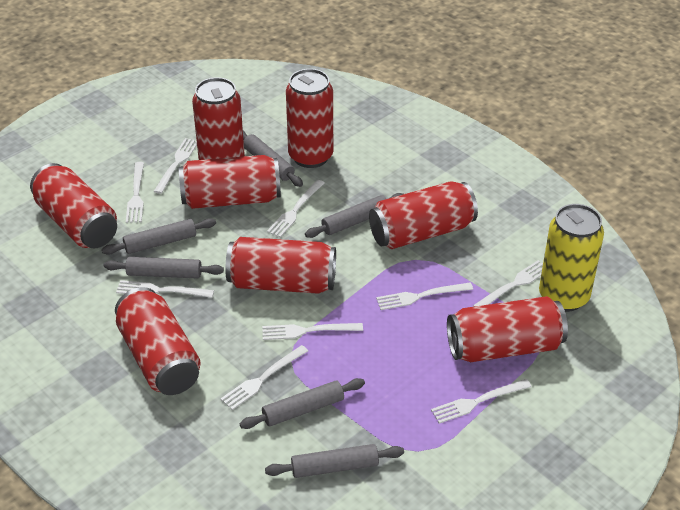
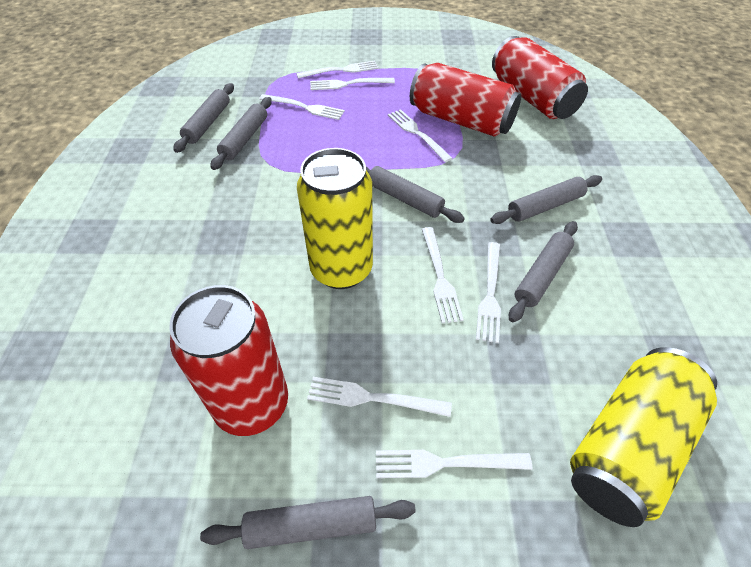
red can: [30,163,117,248] [115,287,201,395] [179,155,281,209] [192,77,245,160] [225,237,336,294] [286,69,333,168] [369,181,478,249] [447,296,568,362] = 8 -> [170,285,288,436] [410,63,521,137] [492,36,588,119] = 3
white fork: [116,280,214,298] [126,162,144,223] [154,138,197,194] [221,345,308,410] [262,323,363,340] [267,180,324,238] [376,283,473,310] [431,379,532,424] [473,260,543,307] = 9 -> [259,94,345,120] [296,60,379,79] [307,377,452,417] [310,78,395,90] [376,450,532,478] [388,109,453,162] [422,227,464,323] [476,242,501,343] = 8
yellow can: [539,204,604,312] = 1 -> [297,148,373,289] [570,347,717,527] = 2

